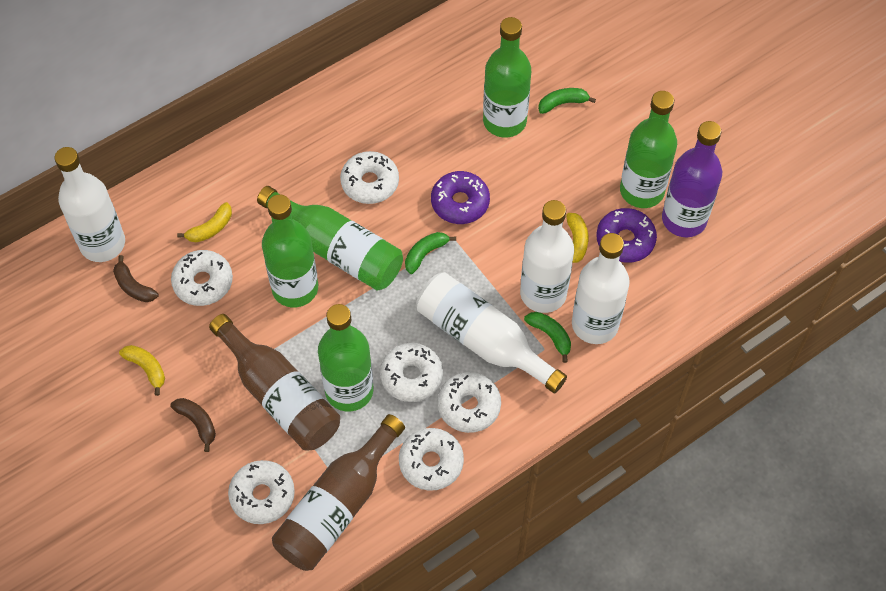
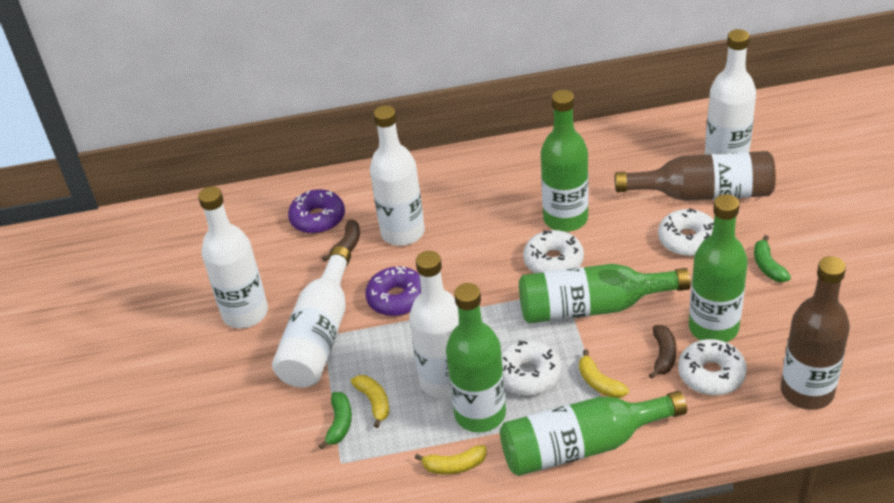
green banana: [405,232,456,274] [524,312,571,363] [538,88,596,114] = 3 -> [319,392,352,449] [754,235,791,282] = 2
purple bottle: [662,121,722,237] = 1 -> none = 0
white bottle: [54,147,125,262] [416,272,567,393] [520,200,574,313] [572,233,630,344] = 4 -> [198,186,268,328] [272,246,351,388] [370,105,425,246] [409,251,459,398] [705,29,756,155] = 5
white donut: [171,250,233,306] [228,460,295,524] [340,151,399,204] [380,343,443,402] [399,428,464,491] [437,372,501,433] = 6 -> [501,340,562,396] [523,230,584,273] [658,208,714,256] [678,339,747,396] = 4

